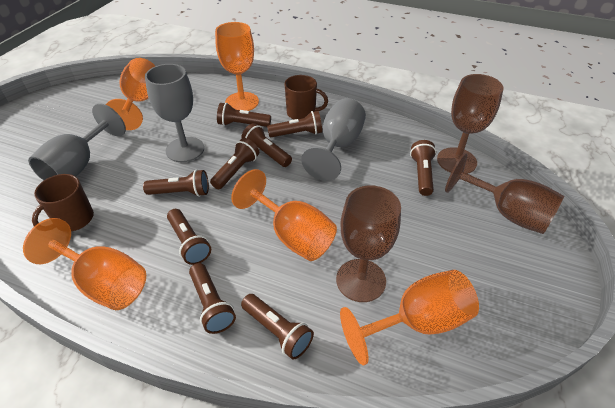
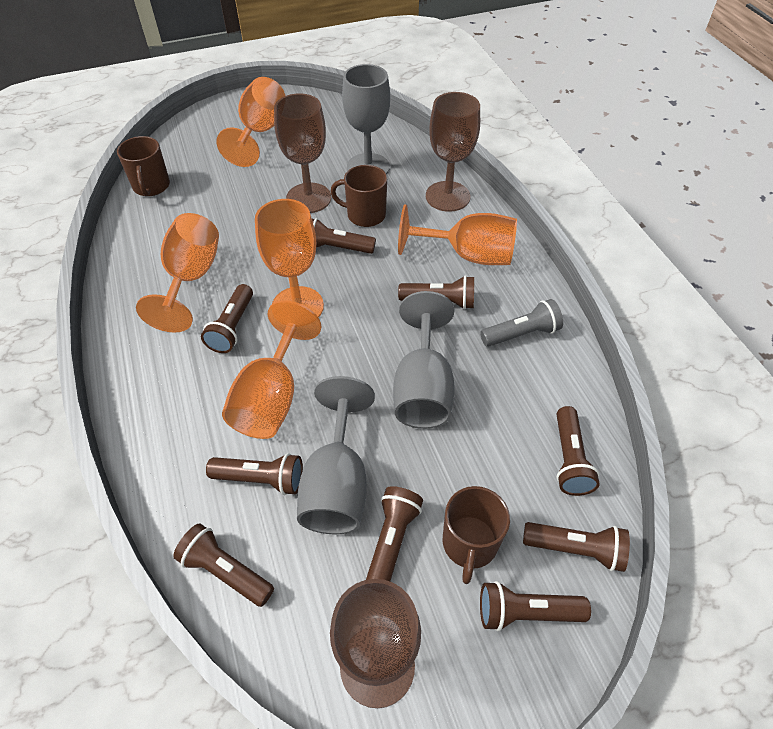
brown mug: [32,174,94,231] [284,75,328,120] = 2 -> [117,136,170,196] [330,165,387,227] [443,486,510,584] = 3
grey flashlight: none = 0 -> [480,299,563,347] = 1

